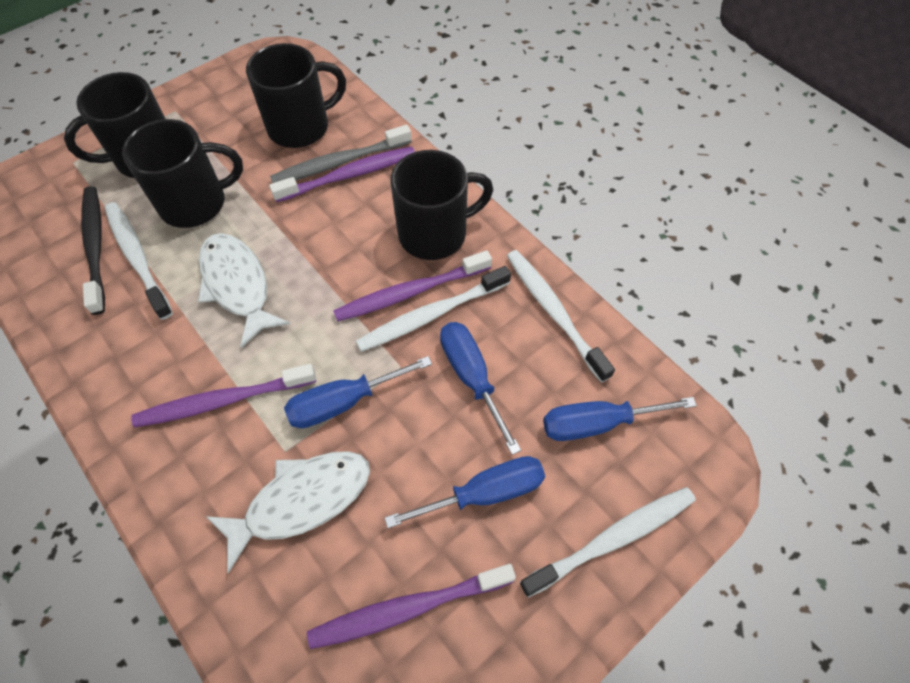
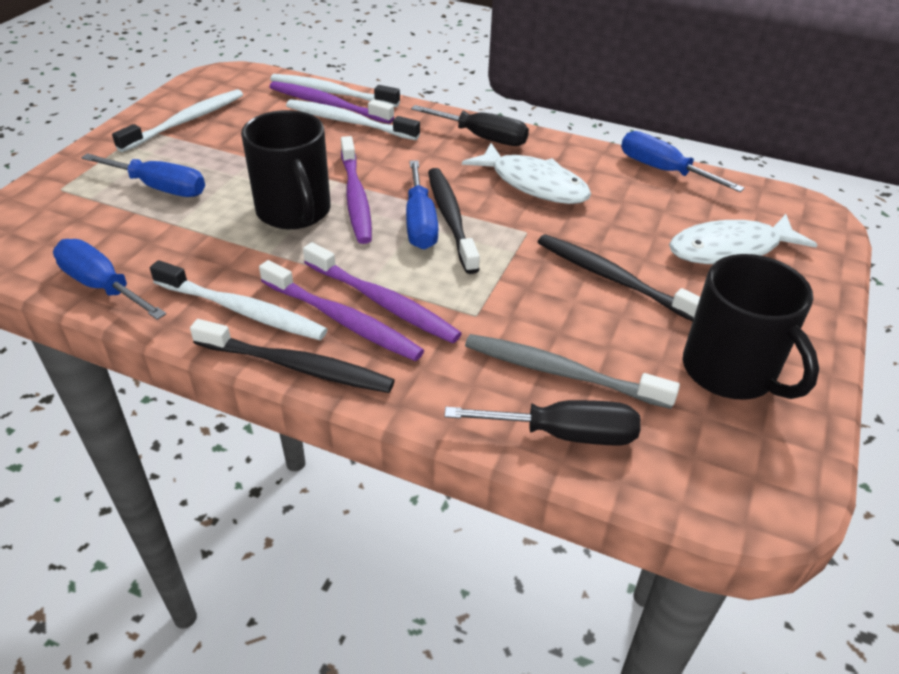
black mug: [64,72,166,178] [122,119,243,228] [246,43,346,148] [391,150,493,260] = 4 -> [241,110,331,229] [683,254,819,400] = 2
black screwdriver: none = 0 -> [411,105,529,146] [444,400,641,446] = 2
black toothbrush: [81,186,105,315] = 1 -> [190,319,395,393] [428,168,480,274] [538,234,700,321] = 3

